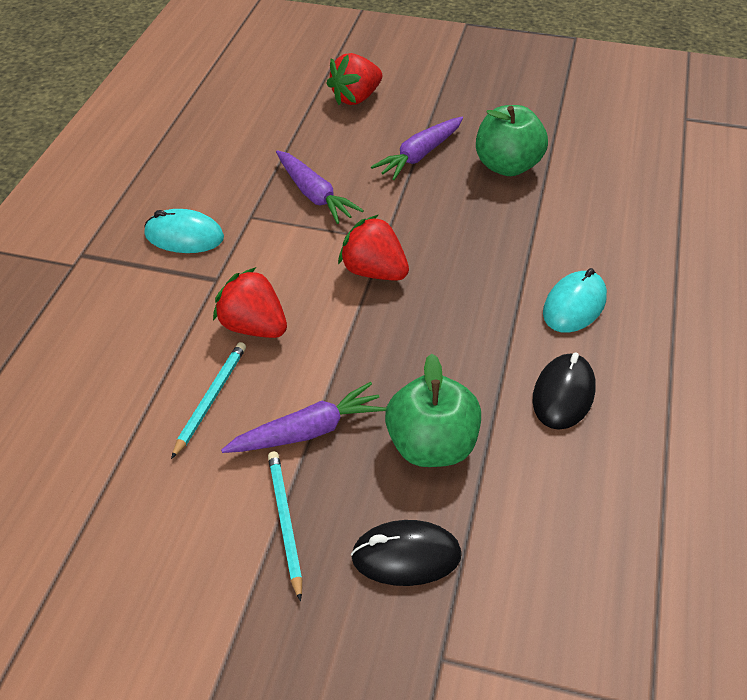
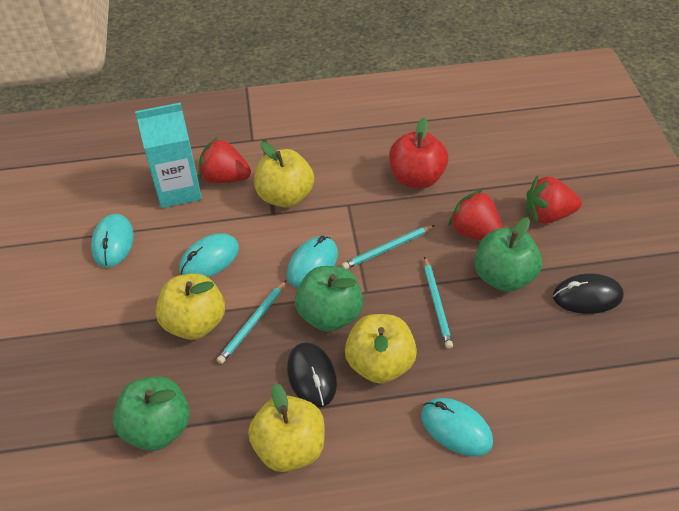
green apple: [385,354,481,467] [476,105,548,176] = 2 -> [113,376,190,451] [295,266,363,332] [475,217,542,292] = 3
purple carrot: [221,382,386,453] [276,150,364,224] [371,117,463,180] = 3 -> none = 0
red apple: none = 0 -> [389,118,448,189] = 1
turquoise carton: none = 0 -> [135,103,202,208] = 1
turquoise mouse: [144,209,224,253] [543,268,607,333] = 2 -> [91,214,134,267] [180,233,239,277] [287,236,338,288] [421,398,493,456] = 4
turquoise pencil: [171,342,246,459] [268,451,302,601] = 2 -> [217,281,286,364] [342,225,435,269] [424,256,453,349] = 3
yellow apple: none = 0 -> [156,273,225,340] [248,383,325,472] [254,142,314,208] [345,314,417,384] = 4

